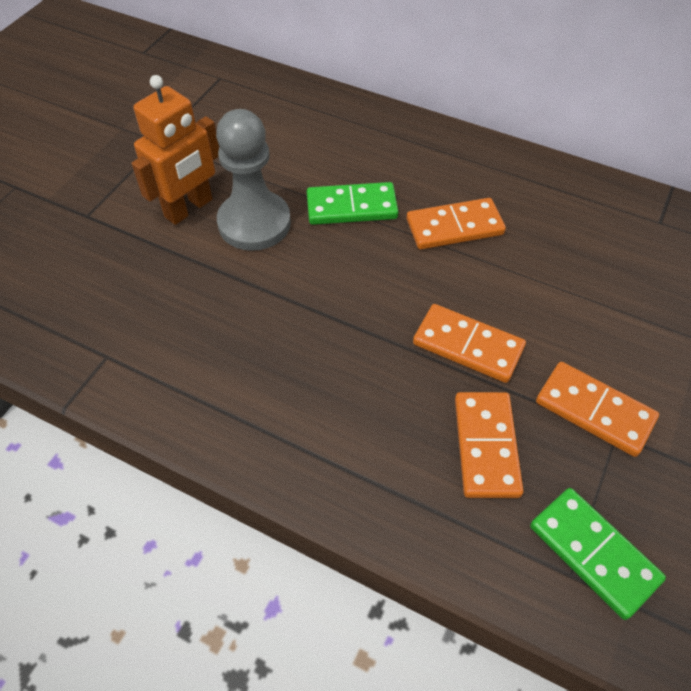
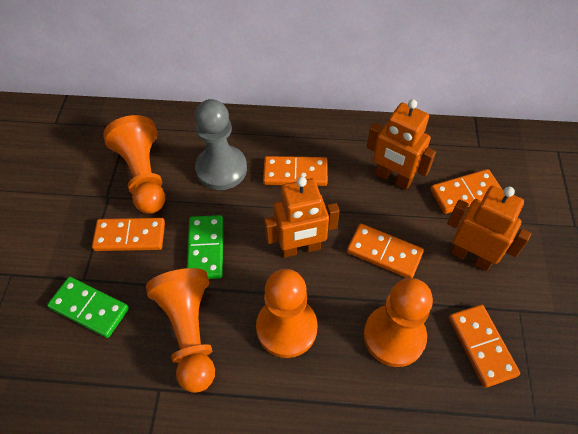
orange domino: [407,198,506,249] [413,304,526,383] [455,392,524,498] [536,362,659,457] = 4 -> [92,218,165,251] [263,156,328,186] [347,224,424,278] [430,169,502,214] [449,305,520,388] = 5
orange pawn: none = 0 -> [103,115,165,214] [146,268,215,393] [256,269,318,358] [364,278,433,367] = 4
orange robot: [132,75,219,225] = 1 -> [264,177,340,258] [367,99,436,190] [447,186,531,271] = 3

